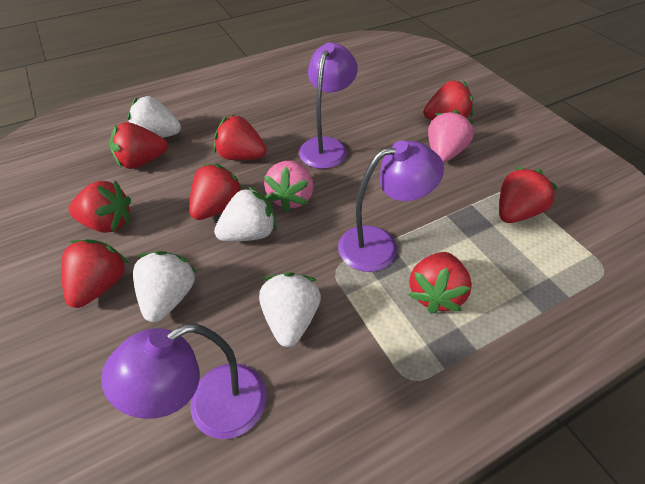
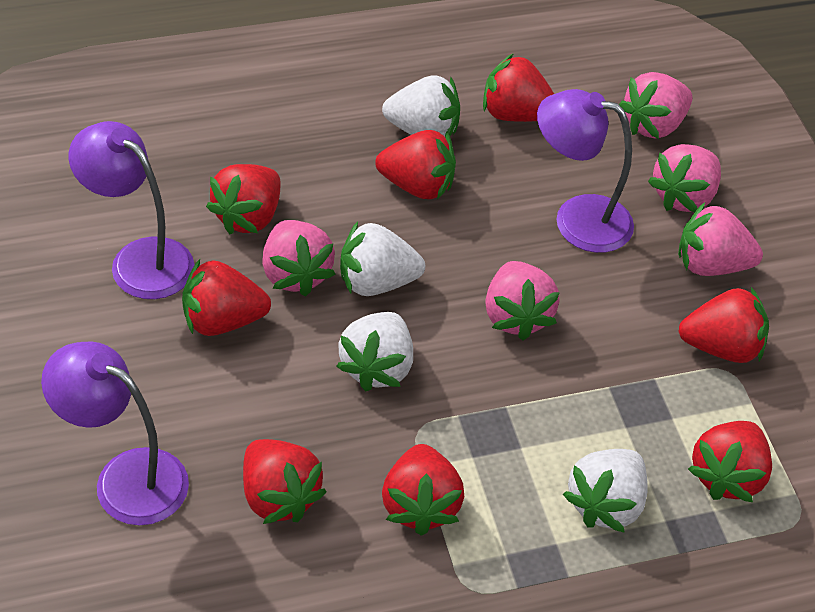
pink strawberry: [264,161,314,212] [428,110,475,162] = 2 -> [262,220,335,297] [485,261,560,340] [619,72,693,139] [648,144,721,212] [678,202,763,276] = 5

